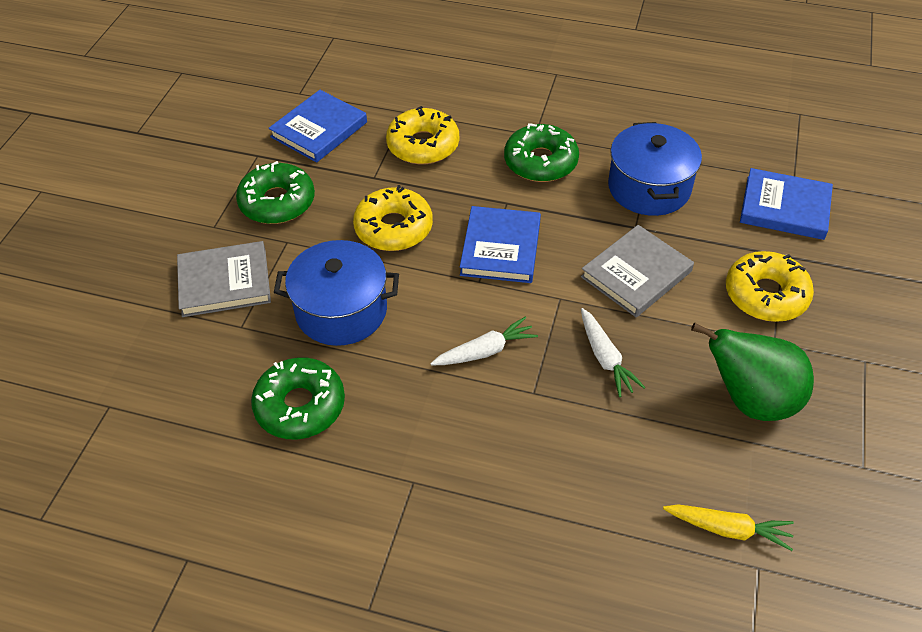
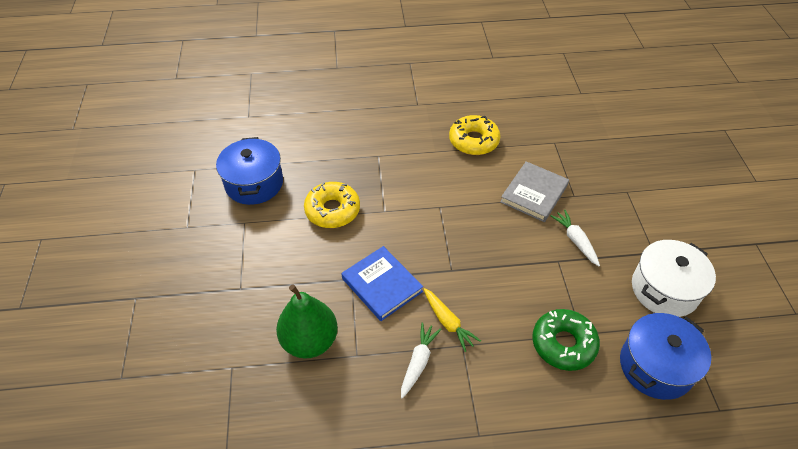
blue book: [269,90,367,163] [460,206,541,283] [740,168,833,240] = 3 -> [342,246,423,321] = 1
green donut: [236,161,315,224] [251,357,345,439] [504,123,579,182] = 3 -> [532,309,600,371] = 1
grey book: [177,241,271,317] [581,225,694,317] = 2 -> [500,161,569,222] = 1
white pot: none = 0 -> [632,240,716,317] = 1
yellow donut: [353,185,433,251] [386,106,459,165] [726,251,814,322] = 3 -> [304,182,360,228] [449,115,501,155] = 2

